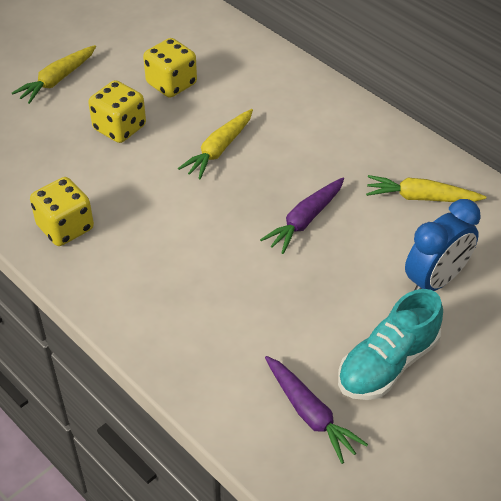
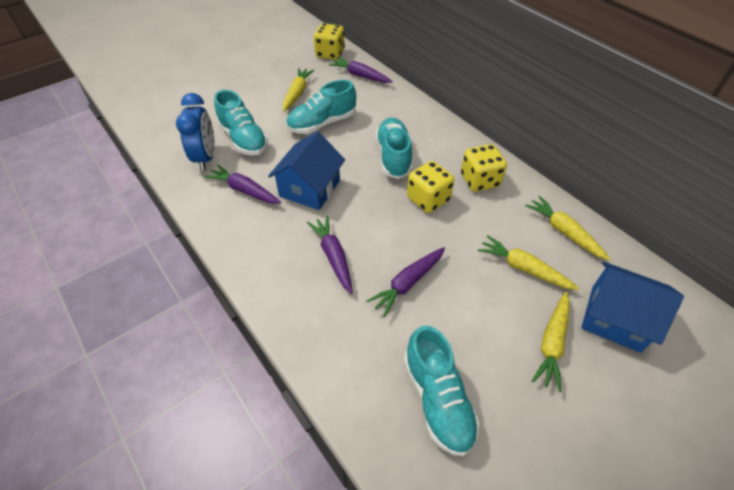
blue house: none = 0 -> [268,131,345,210] [581,262,684,353] = 2
purple carrot: [260,178,344,254] [265,356,368,464] = 2 -> [204,164,281,204] [307,215,353,294] [329,57,393,83] [366,247,445,317] = 4
turquoise shoe: [338,289,443,400] = 1 -> [214,90,268,156] [286,80,356,134] [376,117,412,179] [404,326,480,456] = 4
yellow carrot: [12,45,96,104] [178,109,253,179] [366,175,486,202] = 3 -> [283,68,314,111] [478,235,579,290] [525,196,610,261] [532,292,570,392] = 4

